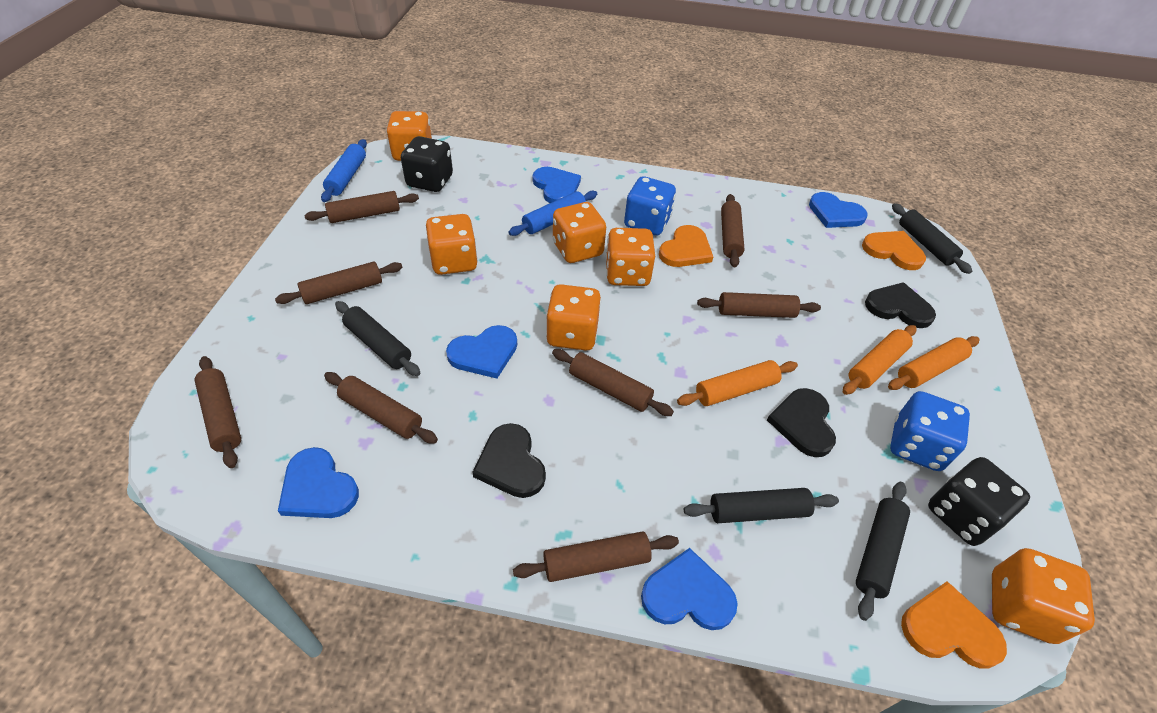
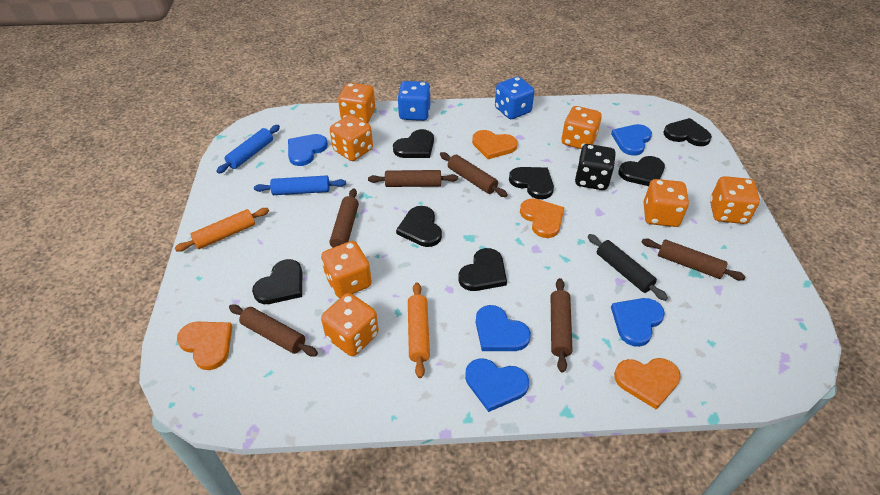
black dice: [401,136,453,192] [928,457,1030,546] = 2 -> [575,144,616,190] = 1
black heart: [472,423,546,498] [767,388,836,457] [865,282,936,328] = 3 -> [252,259,302,304] [393,129,434,158] [396,206,442,247] [458,248,507,291] [509,167,554,199] [618,156,665,186] [663,118,712,146] = 7
black rolling pin: [335,301,420,376] [684,488,839,523] [856,482,910,621] [892,203,972,274] = 4 -> [588,234,668,301] = 1
brown rolling pin: [195,356,241,468] [275,262,403,304] [304,191,419,223] [324,372,438,444] [513,531,679,582] [552,349,674,416] [697,292,821,318] [721,194,744,267] = 8 -> [229,304,318,356] [330,188,359,247] [368,170,458,187] [440,152,508,197] [551,278,573,373] [642,239,745,280] = 6
orange dice: [386,111,432,161] [426,214,478,275] [546,284,601,350] [553,202,606,263] [605,228,655,286] [992,548,1095,644] = 6 -> [321,241,372,298] [321,293,379,356] [330,114,373,161] [338,83,375,123] [561,106,602,149] [643,179,689,227] [710,176,760,224] = 7
orange heart: [659,225,713,267] [862,231,926,270] [901,581,1007,669] = 3 -> [177,322,233,370] [472,130,518,159] [520,198,565,238] [614,358,681,410] = 4
orange rolling pin: [677,360,798,406] [843,325,916,395] [888,336,980,390] = 3 -> [175,208,269,252] [408,282,430,378] = 2

